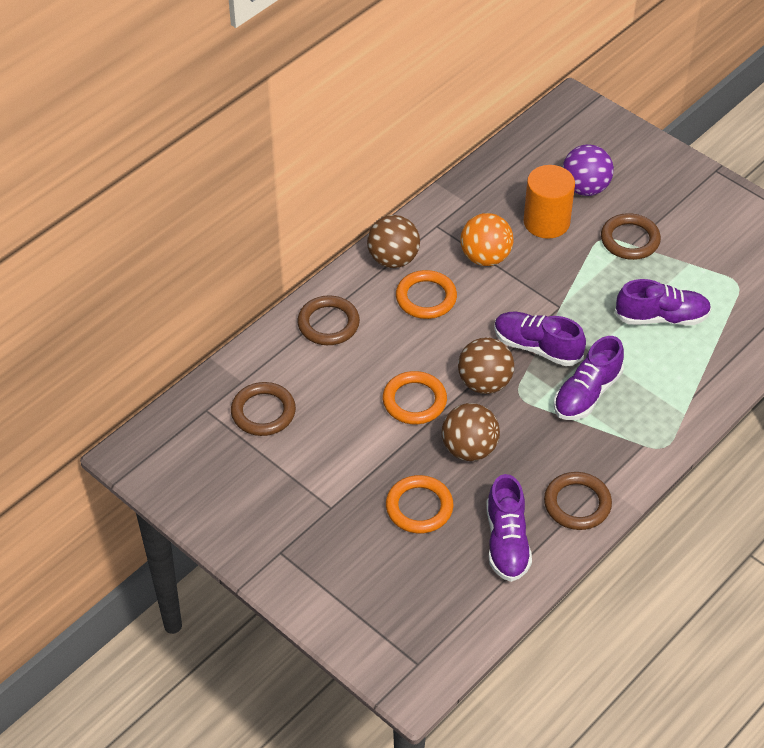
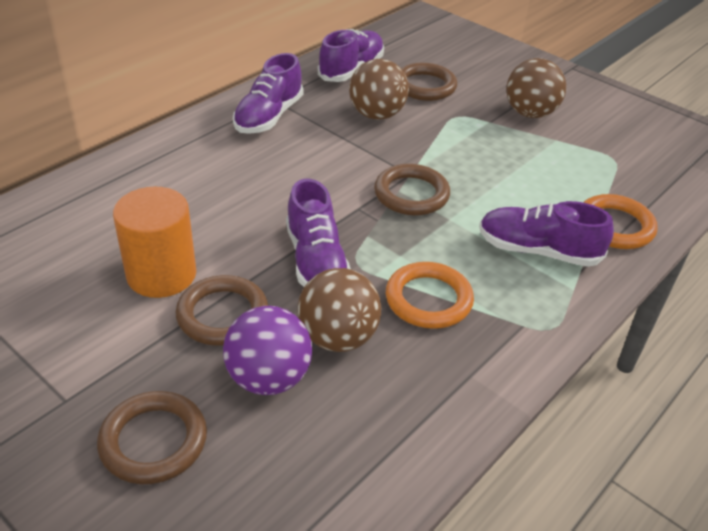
orange ball: [460,213,514,266] = 1 -> none = 0
orange ring: [383,371,447,424] [386,475,453,533] [396,270,457,319] = 3 -> [386,262,474,329] [583,194,658,249] = 2

